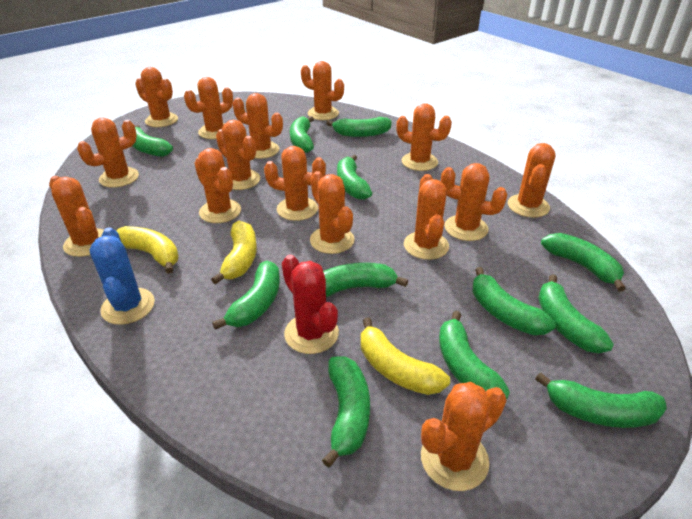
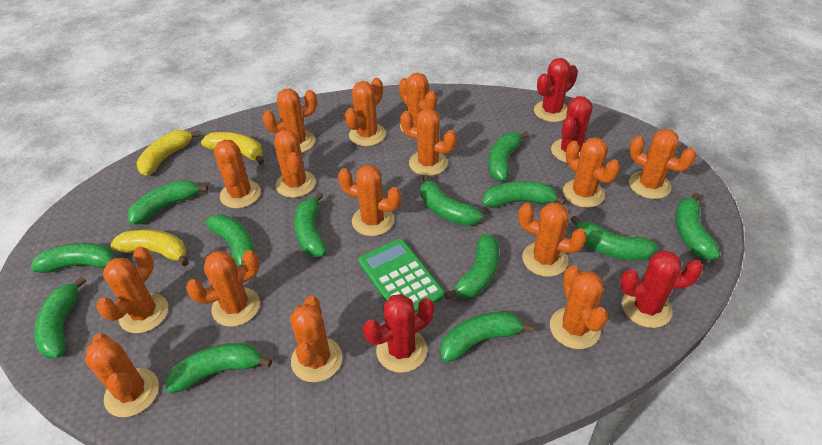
blue cactus: [90,227,155,325] = 1 -> none = 0
green banana: [132,125,173,157] [212,261,280,330] [290,116,314,153] [322,356,370,468] [323,263,408,297] [326,117,392,137] [337,154,372,200] [439,310,510,399] [473,267,556,335] [535,372,667,428] [538,274,614,353] [541,233,626,292] = 12 -> [30,243,115,273] [34,276,86,359] [127,180,208,225] [166,343,272,393] [206,214,255,268] [294,192,326,257] [420,175,483,226] [440,312,534,362] [444,234,499,299] [482,181,566,208] [489,131,529,181] [570,216,658,261] [675,193,720,259] = 13
green calculator: none = 0 -> [358,239,445,313] = 1
red cactus: [282,255,339,354] = 1 -> [363,294,434,373] [534,58,578,122] [551,96,593,163] [620,250,703,328] = 4

